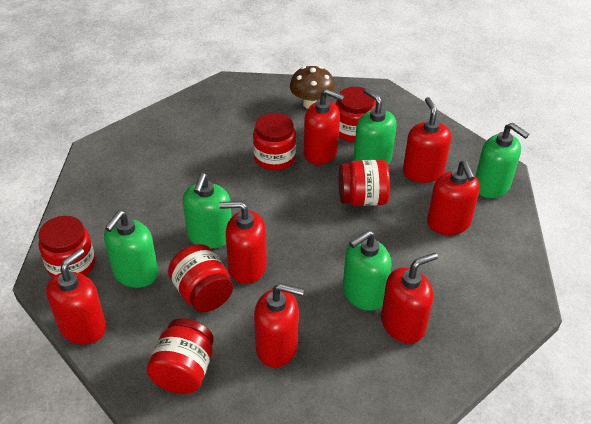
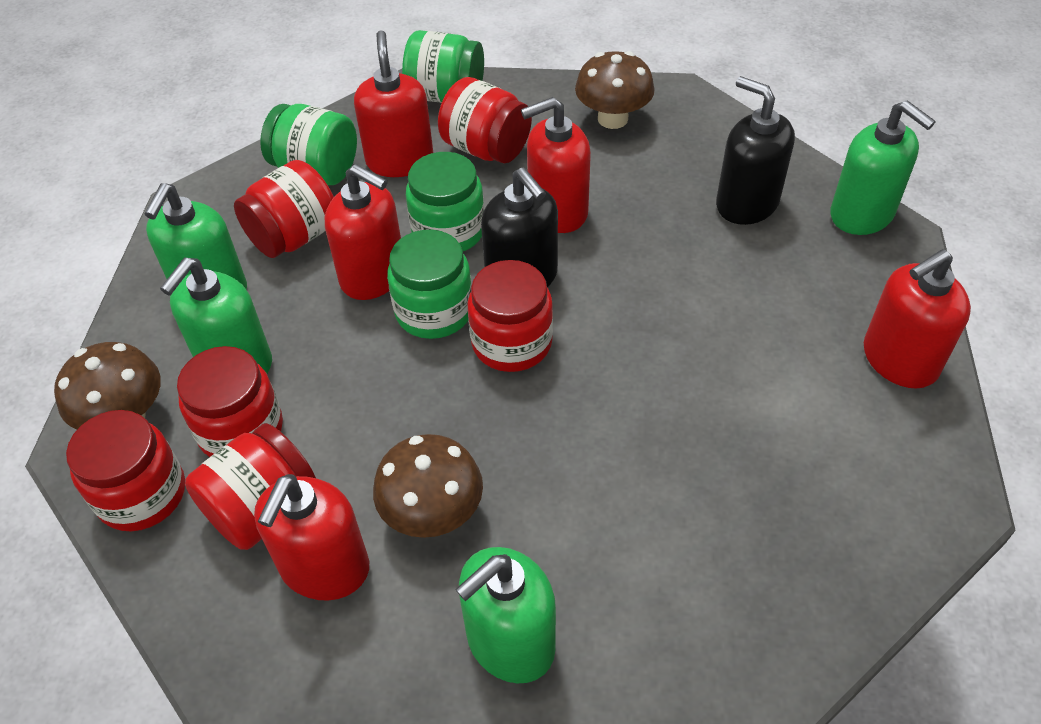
black soap dispenser: none = 0 -> [481,167,558,288] [716,76,795,225] = 2
brown mushroom: [290,66,335,109] = 1 -> [54,342,161,429] [373,434,483,538] [575,51,654,129] = 3
green jar: none = 0 -> [260,104,357,185] [387,230,472,339] [402,30,484,103] [406,152,484,251] = 4
green soap dispenser: [104,210,158,288] [183,173,232,248] [343,230,392,311] [353,88,397,165] [475,123,529,198] = 5 -> [144,183,247,289] [160,258,272,373] [455,547,556,683] [830,100,936,235] = 4
red soap dispenser: [46,248,106,345] [219,201,267,284] [254,283,304,368] [304,89,344,165] [381,253,438,343] [403,97,451,183] [427,161,480,235] = 7 -> [254,474,369,601] [325,164,401,300] [354,30,433,177] [521,97,591,233] [864,249,971,389] = 5

